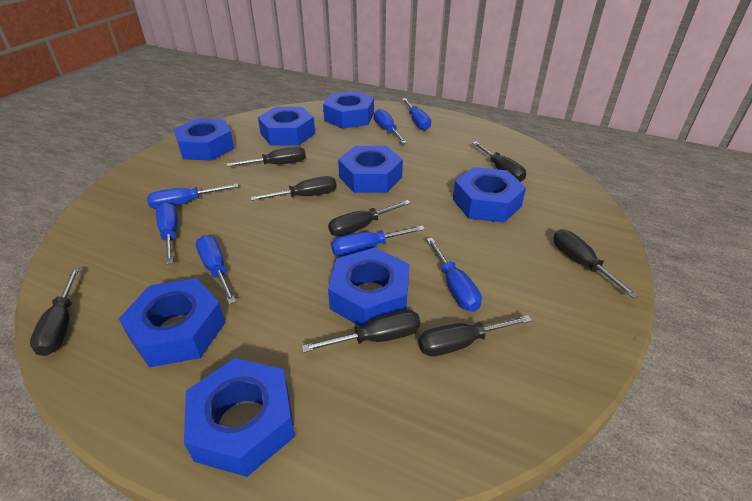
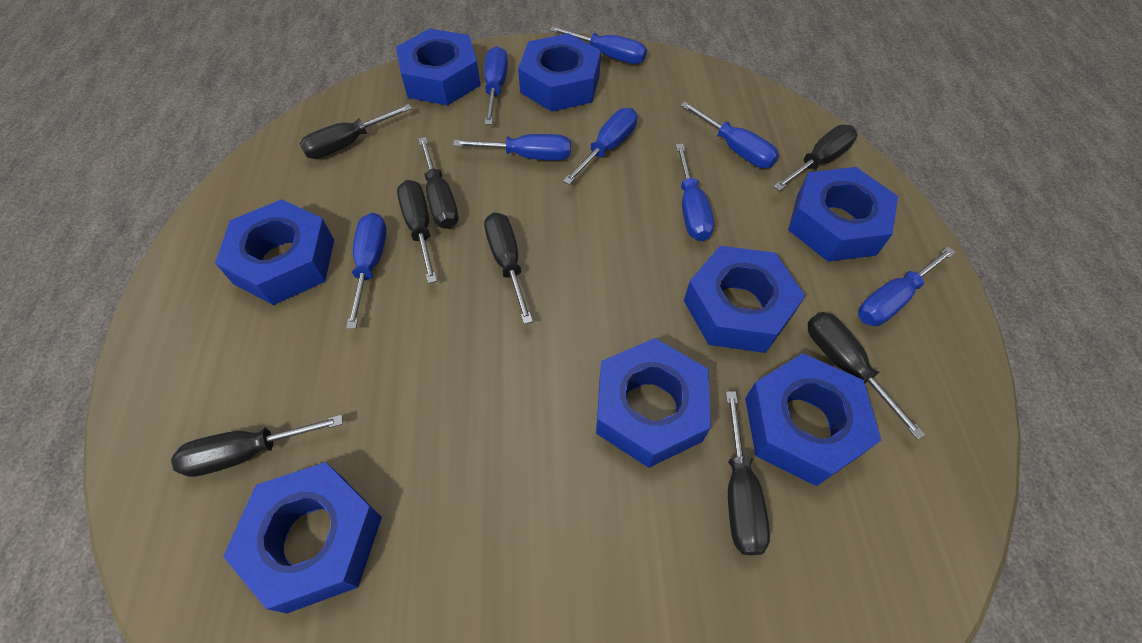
blue screwdriver: [147,184,238,209] [156,202,178,265] [196,235,236,304] [331,226,425,257] [374,109,407,144] [402,98,431,131] [426,238,482,312] = 7 -> [346,213,387,329] [453,134,571,160] [484,46,508,125] [549,26,647,64] [563,108,637,185] [676,144,714,241] [680,101,779,168] [858,247,955,326] = 8

